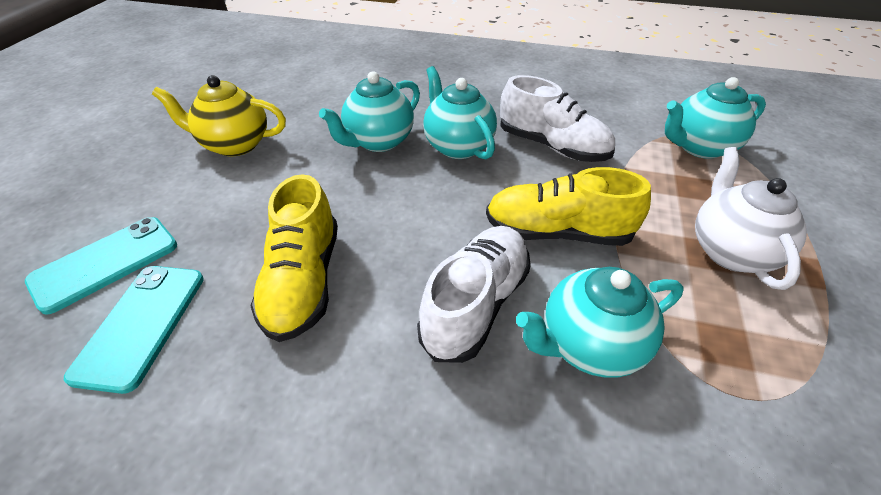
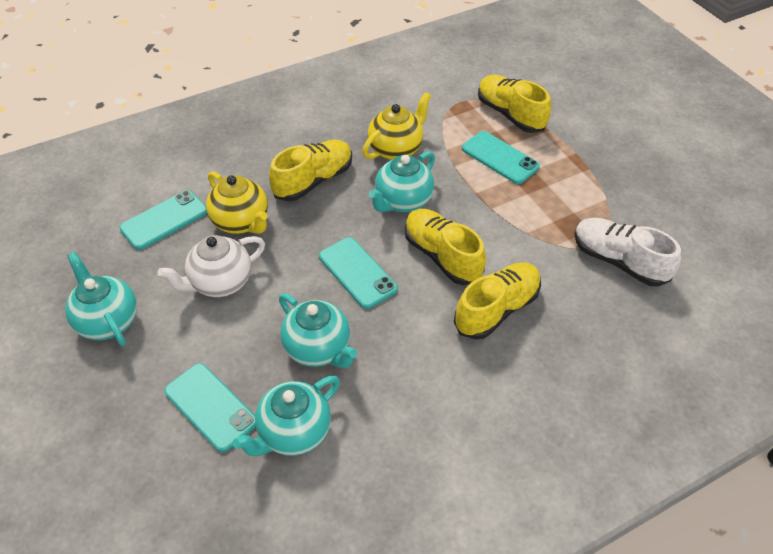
turquoise phone: [25,217,177,315] [64,266,204,394] = 2 -> [120,190,207,250] [165,363,256,452] [319,237,398,309] [462,131,540,184] = 4
white shoe: [417,226,531,363] [500,75,615,162] = 2 -> [574,218,681,286] = 1
yellow shoe: [250,174,338,342] [486,167,651,246] = 2 -> [269,140,352,201] [405,209,486,285] [454,262,541,339] [478,75,551,133] = 4
yellow teapot: [152,75,286,156] = 1 -> [206,171,268,234] [362,92,431,160] = 2

